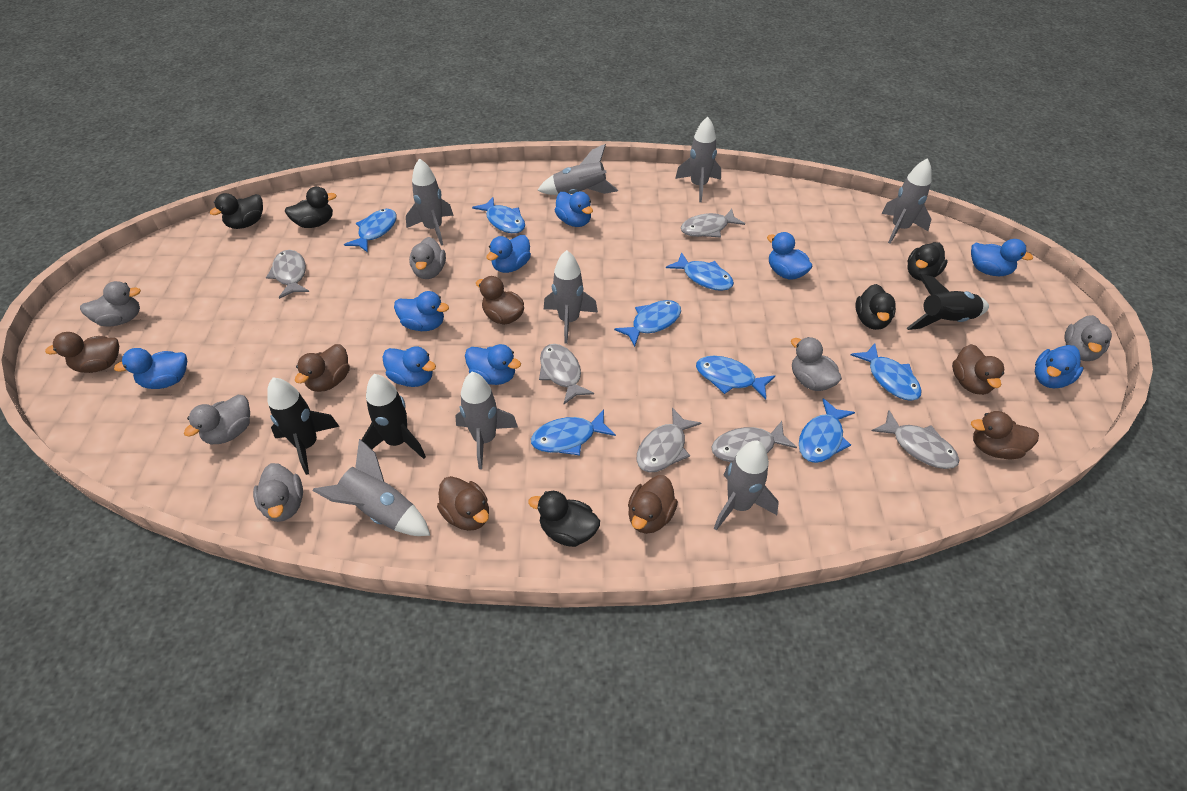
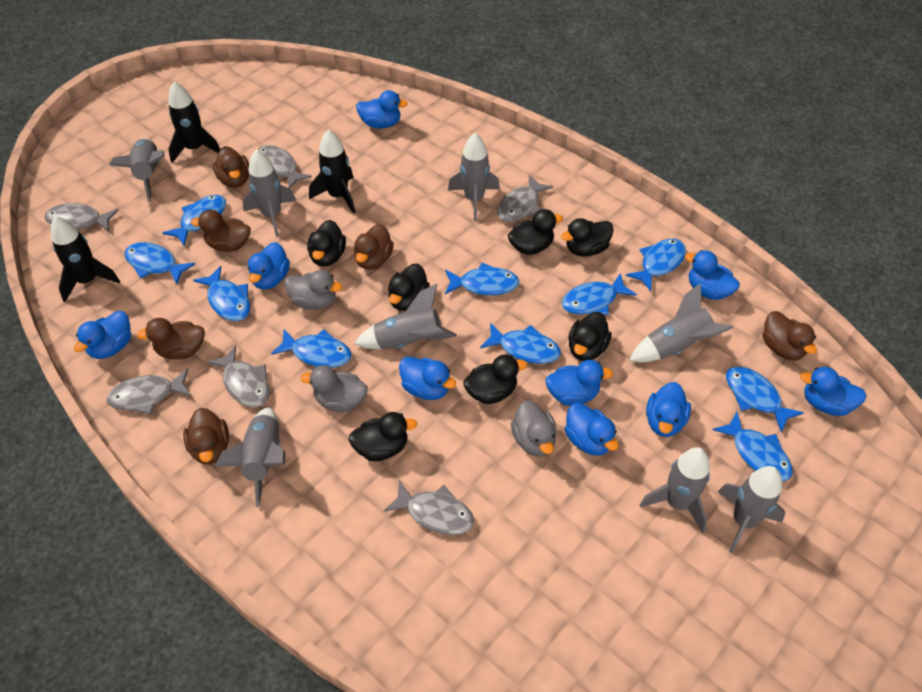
black duck: [210,193,263,229] [285,186,337,228] [528,491,600,547] [855,284,896,330] [907,242,948,281] = 5 -> [307,220,346,266] [348,412,417,461] [388,264,430,311] [463,355,527,404] [508,209,563,254] [561,218,614,257] [568,312,612,361] = 7
blue fish: [344,209,397,253] [472,197,525,233] [531,409,616,455] [614,300,681,347] [666,252,734,291] [696,356,775,399] [799,398,855,463] [851,343,922,401] = 8 -> [125,242,195,284] [163,195,226,246] [193,266,250,321] [271,329,352,368] [445,263,520,296] [480,323,561,364] [562,273,637,315] [626,239,686,291] [713,412,792,481] [726,366,804,432] = 10
brown duck: [45,332,119,373] [295,344,350,392] [437,476,489,531] [476,276,524,325] [628,475,678,534] [952,344,1004,395] [971,411,1039,459] = 7 -> [137,318,205,360] [183,408,229,465] [191,210,251,252] [213,146,249,188] [354,224,394,270] [763,311,817,360] = 6
grey duck: [80,281,141,327] [184,395,250,444] [253,463,303,522] [409,237,446,279] [791,337,842,391] [1065,315,1112,361] = 6 -> [284,270,342,310] [301,365,368,413] [511,400,557,457] = 3

